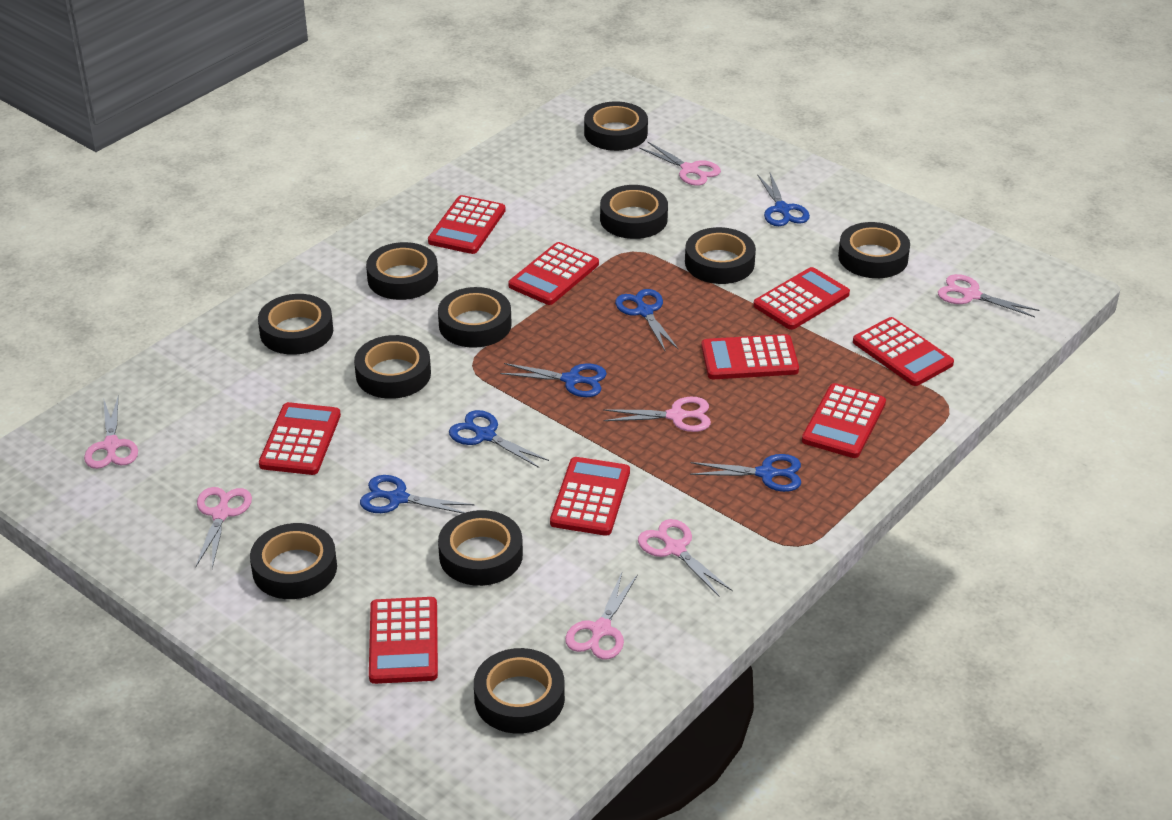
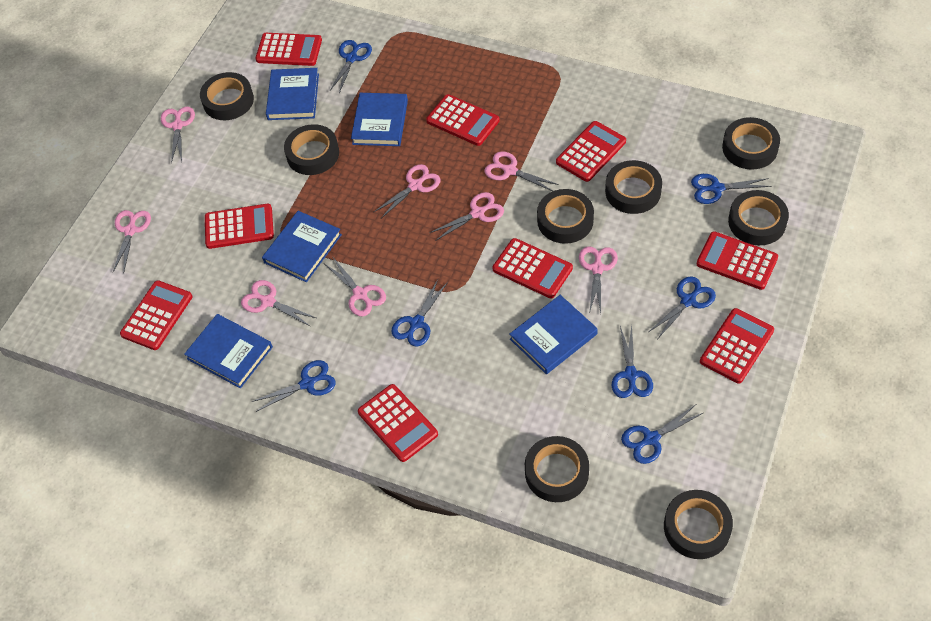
black tape: [250,523,337,599] [258,294,333,355] [354,335,431,399] [366,242,438,300] [438,287,512,348] [438,510,523,586] [474,648,565,734] [584,102,648,151] [600,185,668,239] [685,227,756,284] [838,222,910,278] = 11 -> [200,72,254,120] [284,124,339,175] [525,436,589,502] [537,189,594,244] [605,160,662,214] [664,490,733,559] [722,117,780,170] [728,190,789,245] = 8
blue book: none = 0 -> [184,314,273,388] [262,211,342,282] [266,68,319,120] [351,93,408,146] [509,295,598,374] = 5
blue scissors: [360,475,474,513] [449,410,549,468] [500,363,607,397] [615,289,679,351] [690,454,801,492] [757,173,810,226] = 6 -> [252,360,336,412] [330,40,372,93] [391,279,448,346] [612,325,653,398] [621,405,703,464] [649,276,716,338] [691,174,771,204] = 7
pink scissors: [84,395,138,469] [196,487,252,569] [565,572,638,659] [603,397,711,432] [638,519,732,597] [639,142,721,186] [938,274,1039,317] = 7 -> [113,210,151,274] [161,106,195,163] [241,280,316,326] [325,258,386,316] [374,164,441,218] [430,192,504,241] [484,151,559,191] [579,246,618,314] = 8

